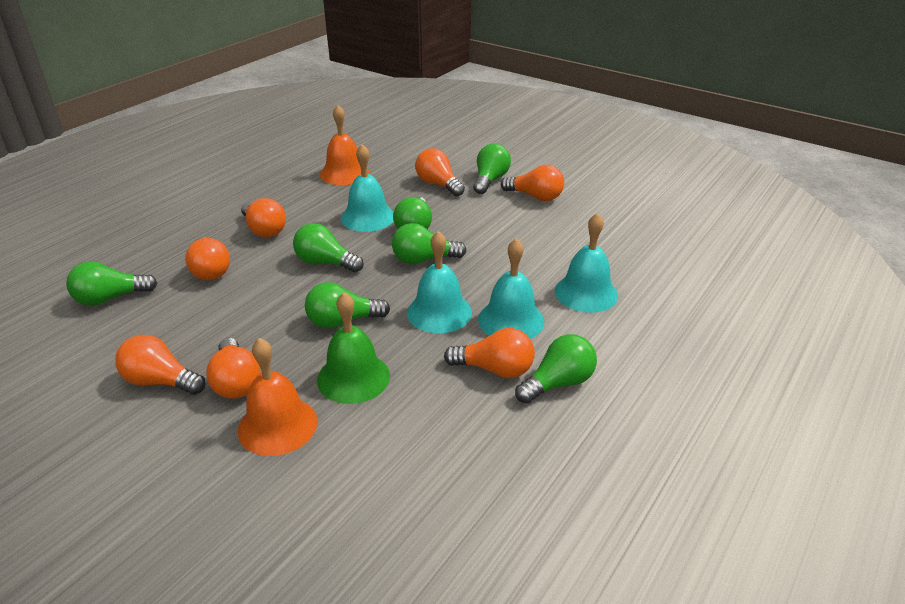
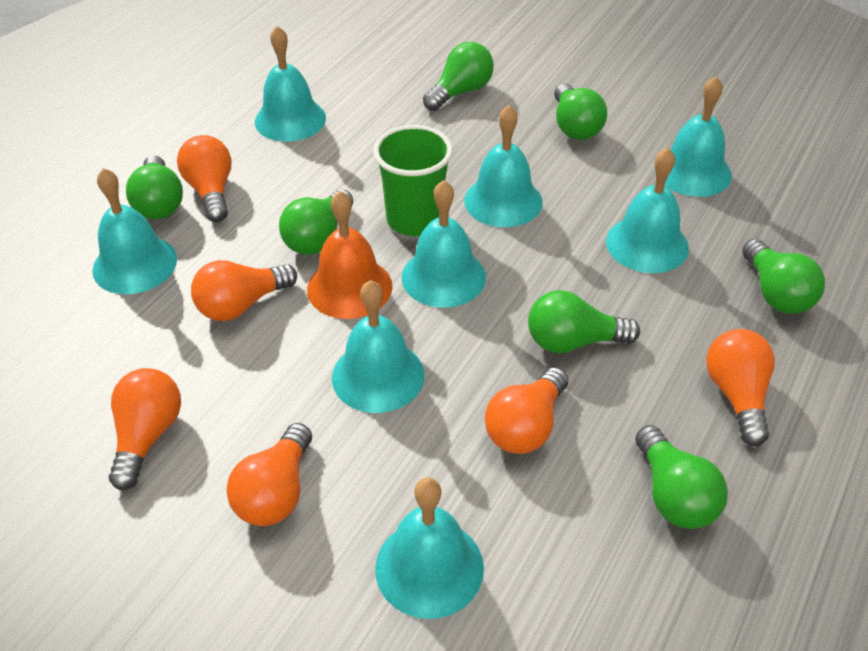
green bell: [317,292,390,404] = 1 -> none = 0
green cup: none = 0 -> [373,125,453,236] = 1
orange bell: [238,338,318,456] [320,105,369,185] = 2 -> [307,191,392,319] = 1
orange light bulb: [115,335,206,395] [185,237,230,280] [206,338,261,399] [241,198,286,237] [415,148,465,196] [444,328,535,378] [501,165,564,201] = 7 -> [109,368,181,490] [177,135,231,222] [191,260,297,321] [226,423,312,526] [485,367,568,454] [706,329,775,446] = 6
turquoise bell: [341,144,393,232] [407,231,472,333] [478,238,544,339] [555,213,618,313] = 4 -> [92,168,177,294] [255,26,326,142] [332,280,424,413] [375,478,484,619] [402,180,486,308] [464,105,543,227] [606,147,689,273] [655,76,732,197] = 8

